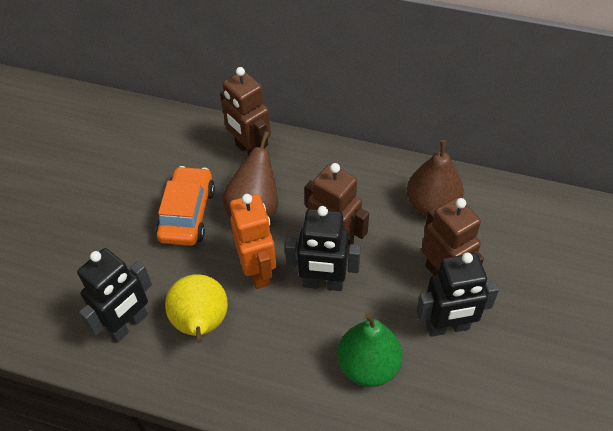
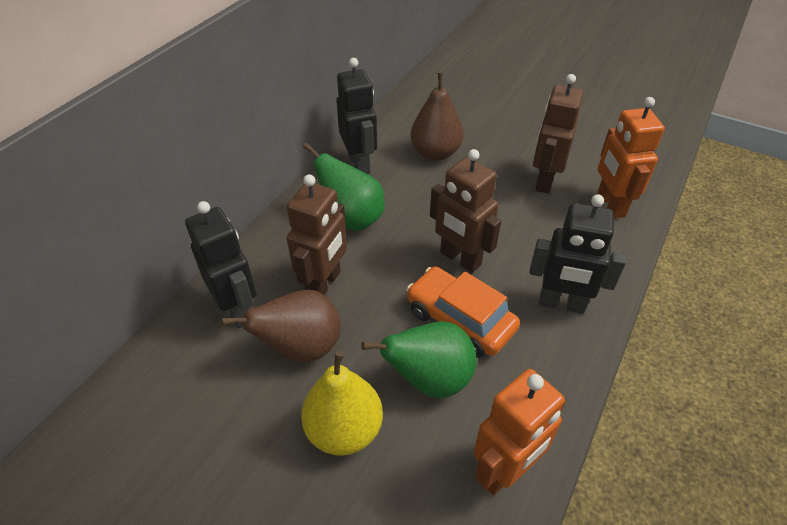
green pear: [338,313,403,387] = 1 -> [303,143,384,231] [361,321,477,398] = 2
orange robot: [230,194,276,289] = 1 -> [473,369,566,495] [597,97,665,218] = 2

